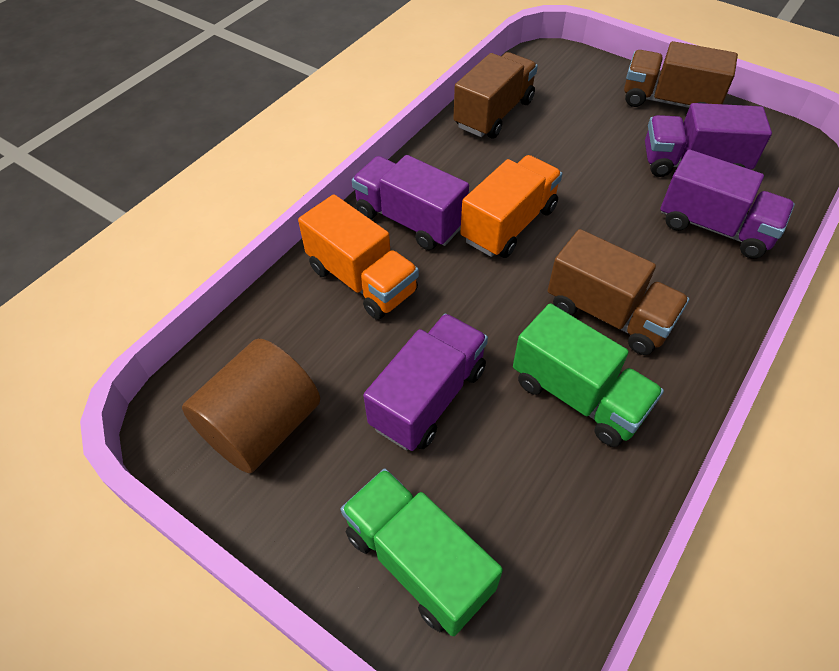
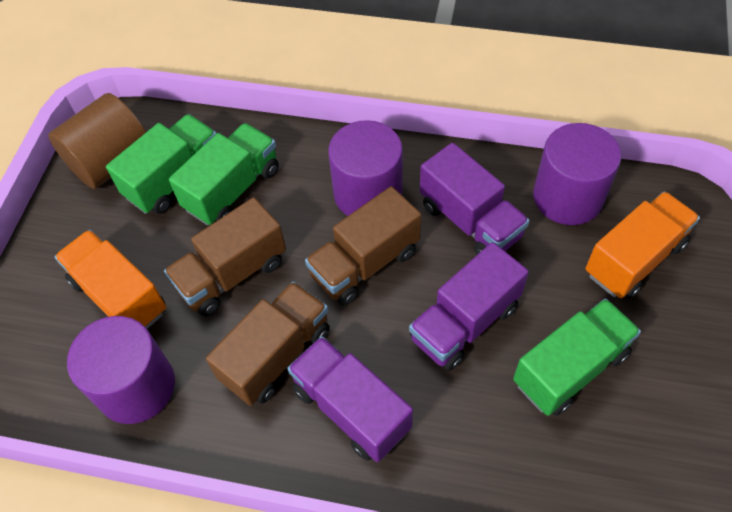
green truck: [341,469,503,636] [513,303,664,447] = 2 -> [106,114,216,214] [169,123,279,226] [513,299,641,416] = 3
purple cylinder: none = 0 -> [67,316,175,424] [328,120,403,216] [533,123,621,225] = 3
purple truck: [352,155,469,250] [363,314,488,451] [645,103,772,177] [660,149,795,259] = 4 -> [287,336,413,462] [409,242,529,371] [420,143,529,255] = 3

